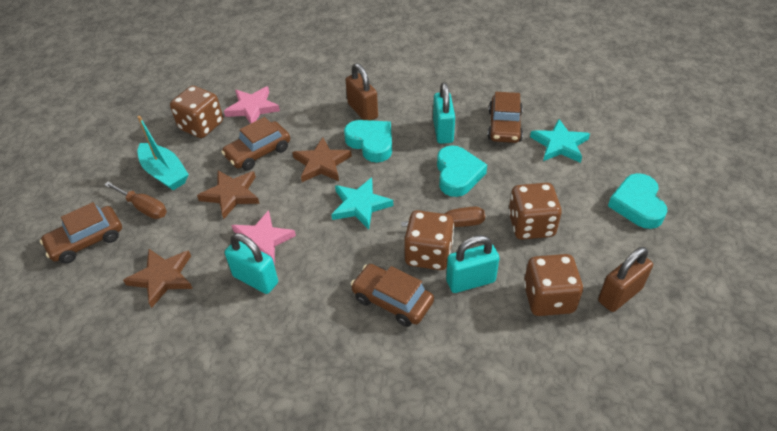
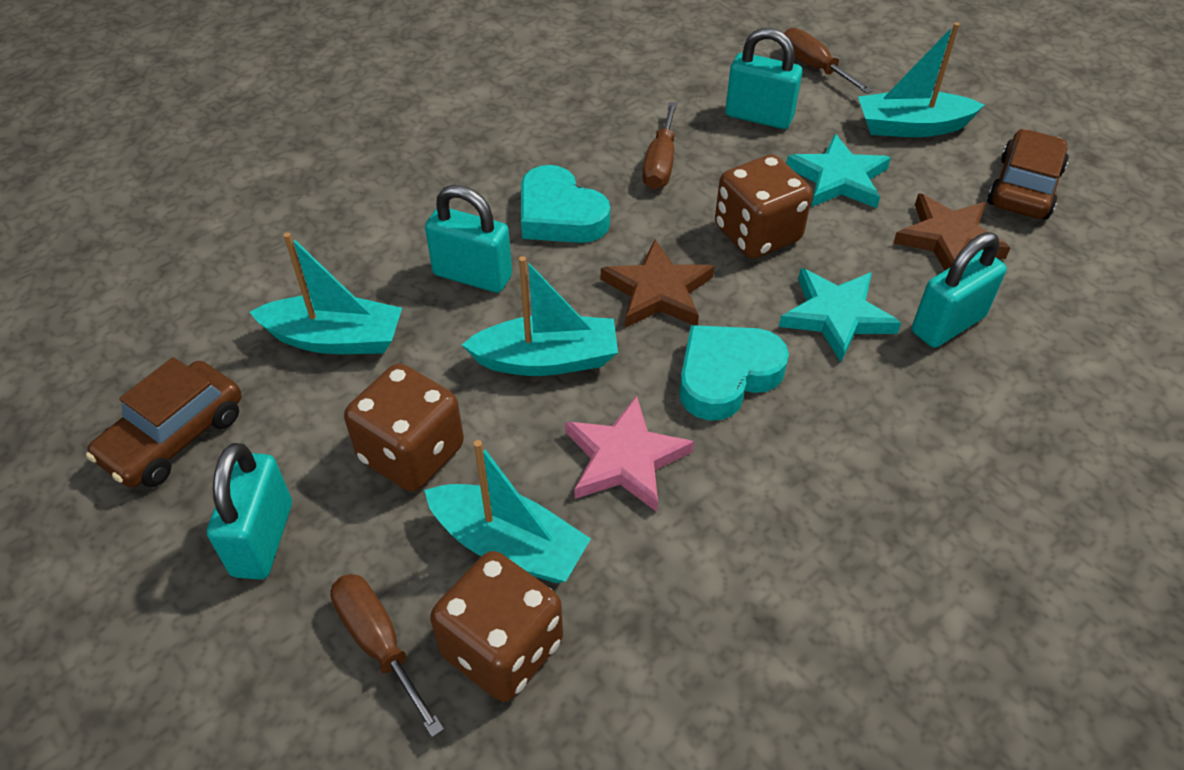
brown car: [40,202,122,264] [221,117,290,171] [351,264,434,327] [487,92,523,143] = 4 -> [86,357,241,488] [987,129,1069,220] = 2
brown dice: [170,86,223,138] [404,210,454,270] [508,183,562,240] [524,254,583,316] = 4 -> [344,363,464,492] [430,551,563,702] [715,155,812,259] = 3
brown padlock: [346,63,378,120] [598,247,653,312] = 2 -> none = 0
brown screwdriver: [104,182,167,219] [401,207,485,227] = 2 -> [330,574,444,738] [642,102,677,189] [784,28,873,94] = 3
brown star: [123,249,193,308] [197,170,260,219] [292,138,352,182] = 3 -> [601,240,715,328] [893,193,1010,270] = 2
pink star: [224,87,280,124] [231,210,296,265] = 2 -> [565,396,694,512] = 1
turquoise boat: [138,116,189,190] = 1 -> [250,232,402,354] [424,440,591,583] [462,256,618,376] [858,22,984,137] = 4
turquoise heart: [344,120,392,163] [437,145,487,197] [608,173,667,229] = 3 -> [521,165,610,243] [679,325,789,421] = 2
turquoise padlock: [225,233,278,294] [433,82,455,144] [446,235,499,293] = 3 -> [207,443,292,580] [425,185,512,293] [725,28,802,129] [912,232,1007,348] = 4

